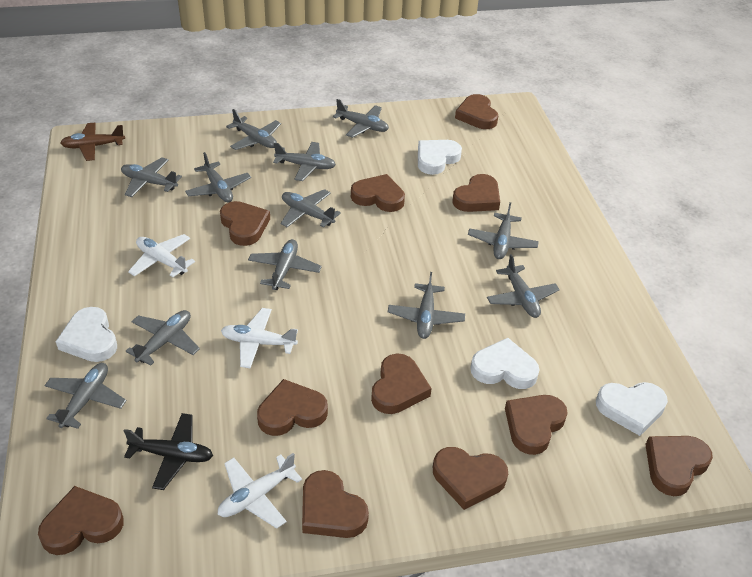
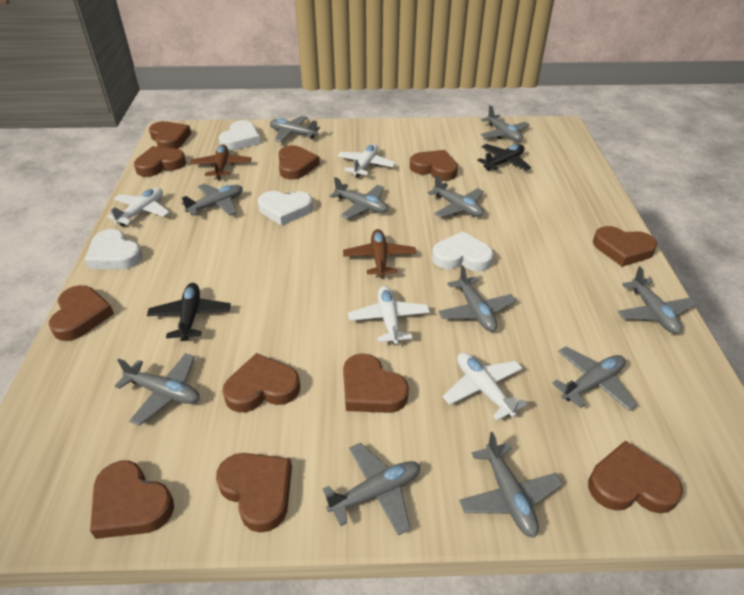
black plane: [124,413,213,490] = 1 -> [147,283,231,341] [477,144,531,171] = 2
brown plane: [61,123,125,161] = 1 -> [190,144,251,180] [343,229,416,278] = 2
grey plane: [44,363,127,429] [121,157,182,197] [126,310,200,366] [185,152,251,202] [226,109,281,150] [248,239,322,290] [273,142,336,181] [280,189,341,228] [333,99,389,138] [388,272,465,339] [468,202,539,259] [487,254,560,318] = 12 -> [115,353,200,426] [181,183,243,216] [270,116,320,142] [323,443,420,536] [330,177,388,219] [428,175,484,218] [438,265,516,332] [459,432,563,538] [480,105,530,142] [552,346,637,411] [618,267,696,334] = 11
white plane: [128,234,195,277] [218,453,302,529] [221,308,298,368] = 3 -> [107,188,170,226] [337,144,396,178] [348,286,430,344] [443,352,527,420] = 4

